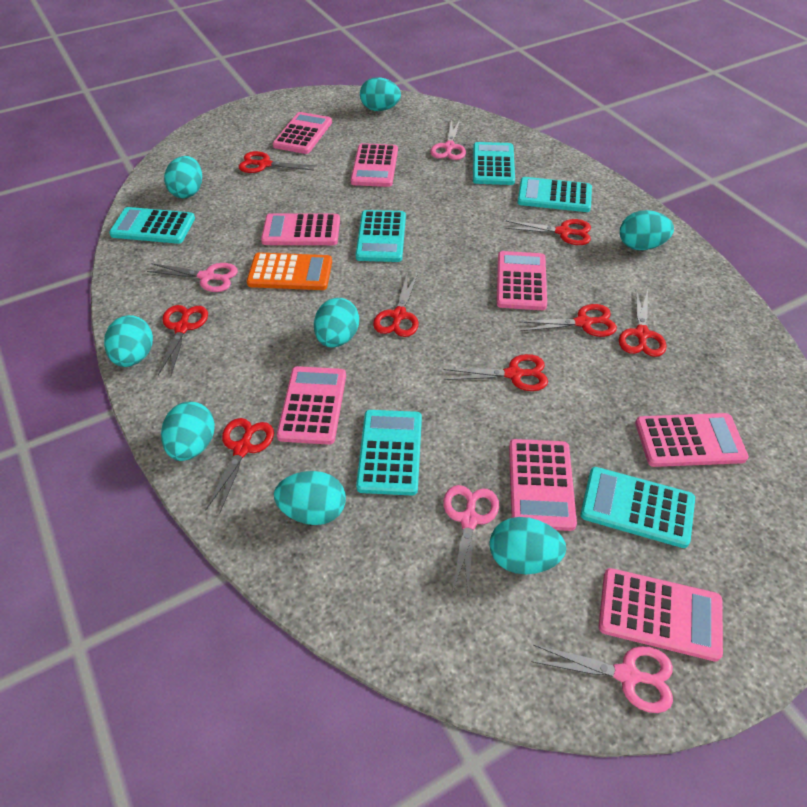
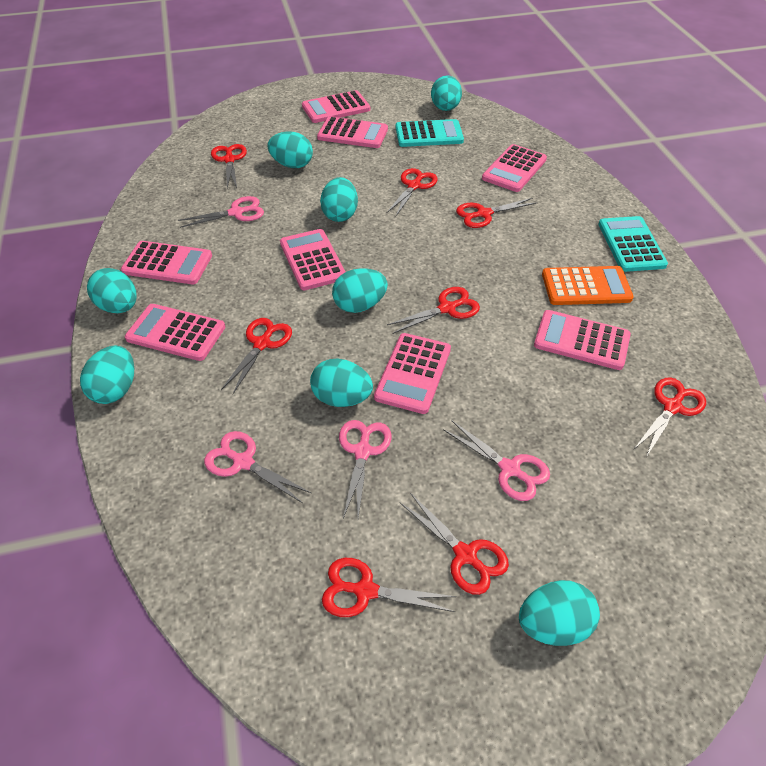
turquoise calculator: [109,207,195,244] [356,210,406,262] [356,410,422,495] [473,142,515,185] [517,177,592,212] [580,467,695,548] = 6 -> [395,119,464,147] [598,216,668,272] = 2

